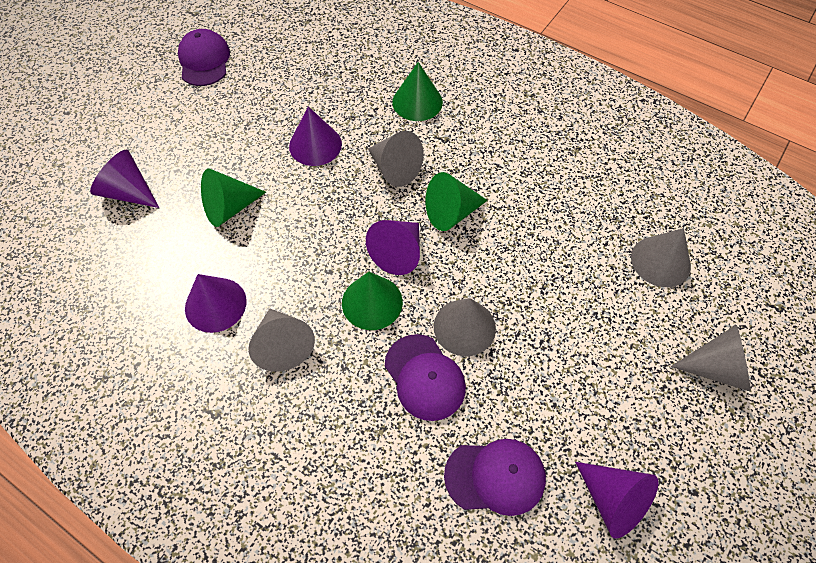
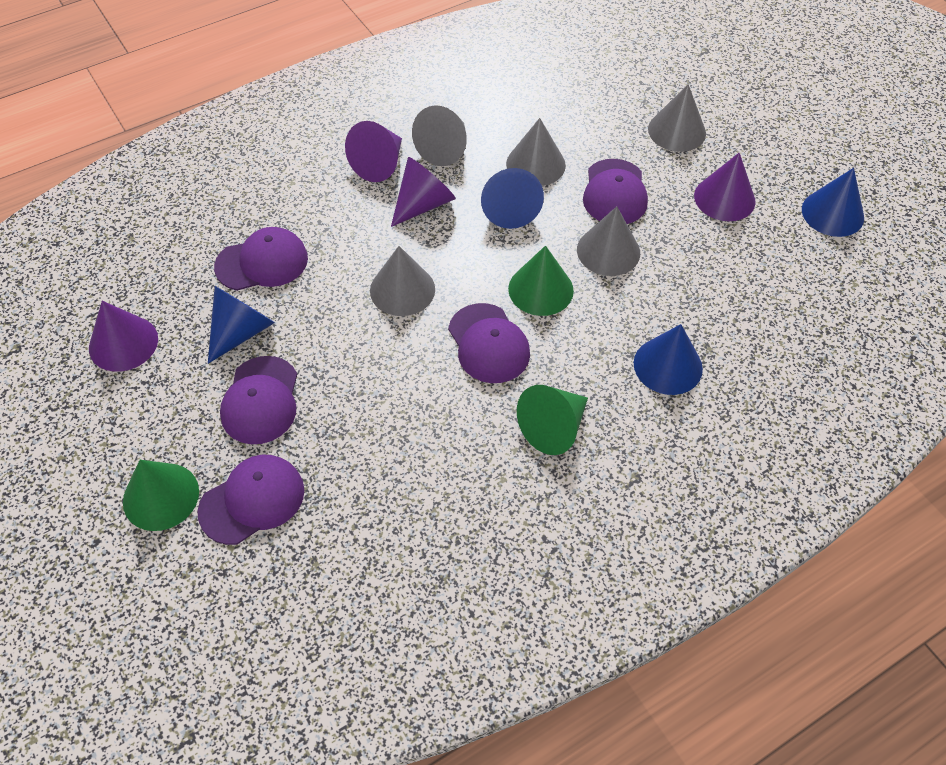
blue cone: none = 0 -> [208,286,275,364] [481,168,544,229] [634,324,703,395] [802,168,864,237] = 4
green cone: [201,168,266,227] [342,272,403,330] [392,62,443,121] [425,172,488,231] = 4 -> [123,460,199,531] [508,246,574,316] [517,385,588,455] = 3
purple cap: [178,29,230,86] [385,334,466,421] [444,439,546,516] = 3 -> [197,455,304,545] [214,227,308,291] [220,356,297,444] [448,303,530,383] [583,159,648,224] = 5
purple cone: [90,149,159,208] [185,274,247,333] [289,106,342,166] [366,220,420,275] [575,462,659,539] = 5 -> [89,301,158,372] [345,121,402,182] [391,157,456,227] [694,153,756,221] = 4

